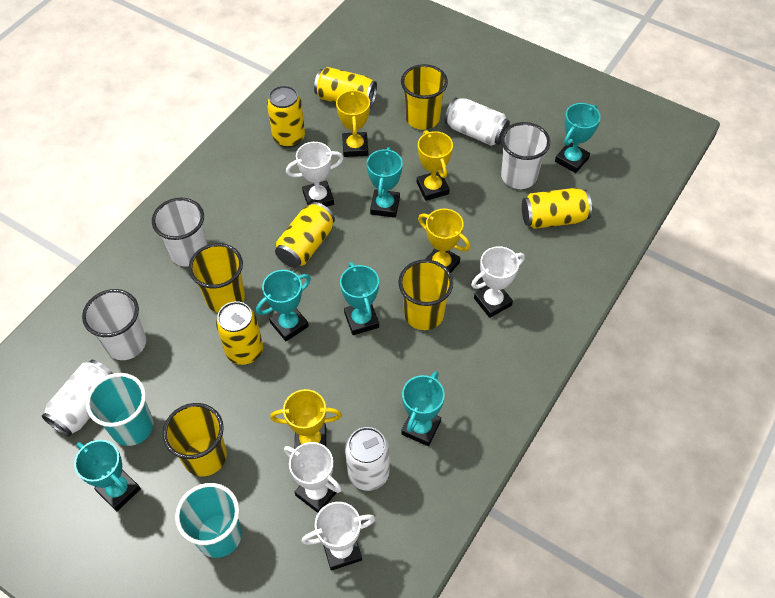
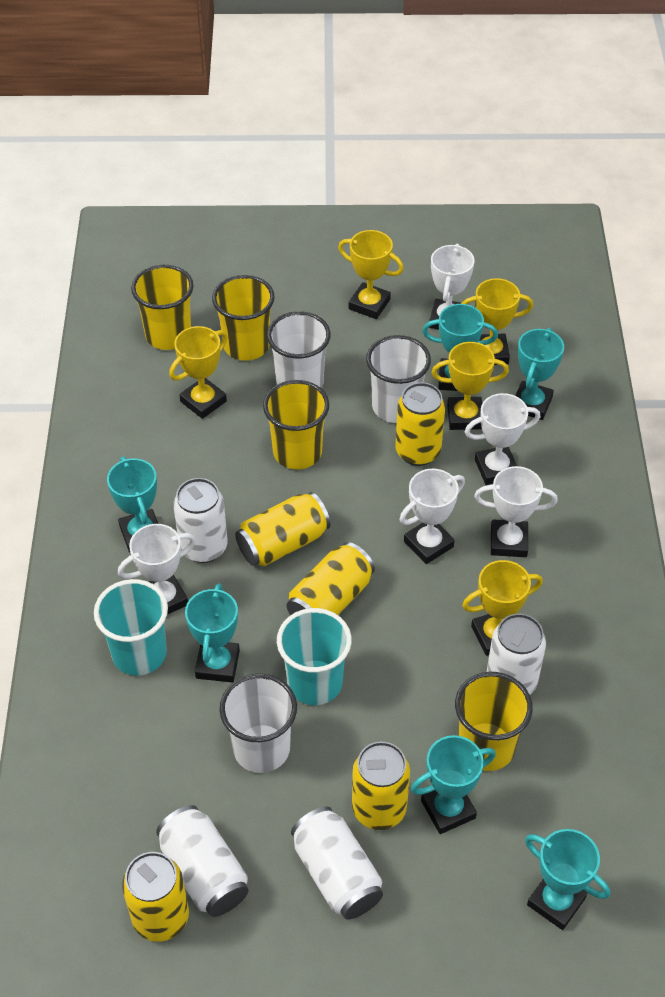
white can: [42,360,113,437] [345,427,390,491] [445,97,510,146] = 3 -> [156,805,248,917] [173,478,228,563] [291,807,383,920] [487,614,546,695] = 4
white trophy: [284,442,342,513] [286,142,344,207] [302,502,375,571] [471,246,525,318] = 4 -> [118,524,196,615] [400,469,465,564] [429,244,475,329] [465,393,540,485] [474,466,558,557] = 5
yellow trophy: [270,389,342,449] [336,88,370,157] [417,130,453,201] [418,209,470,273] = 4 -> [169,326,228,419] [338,230,404,319] [432,342,509,430] [461,278,533,365] [462,560,543,656] = 5

